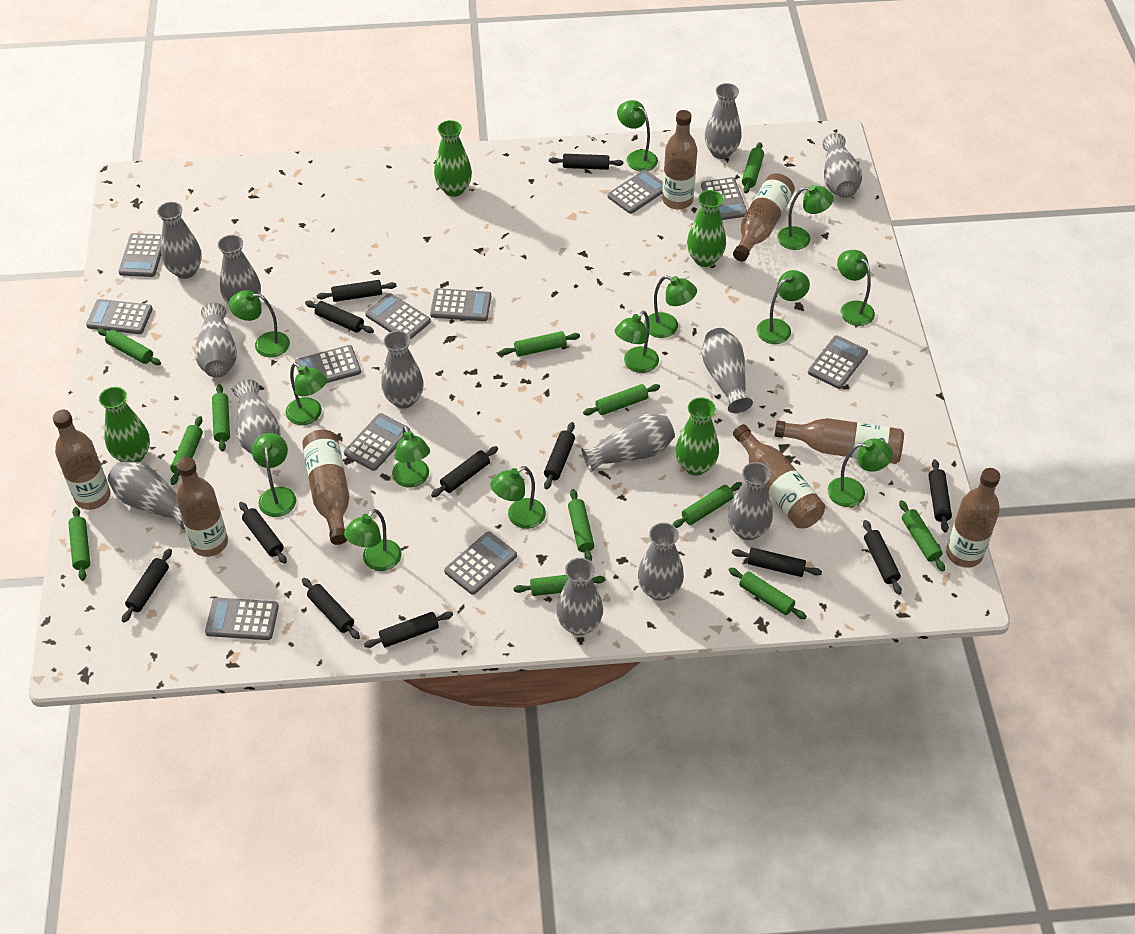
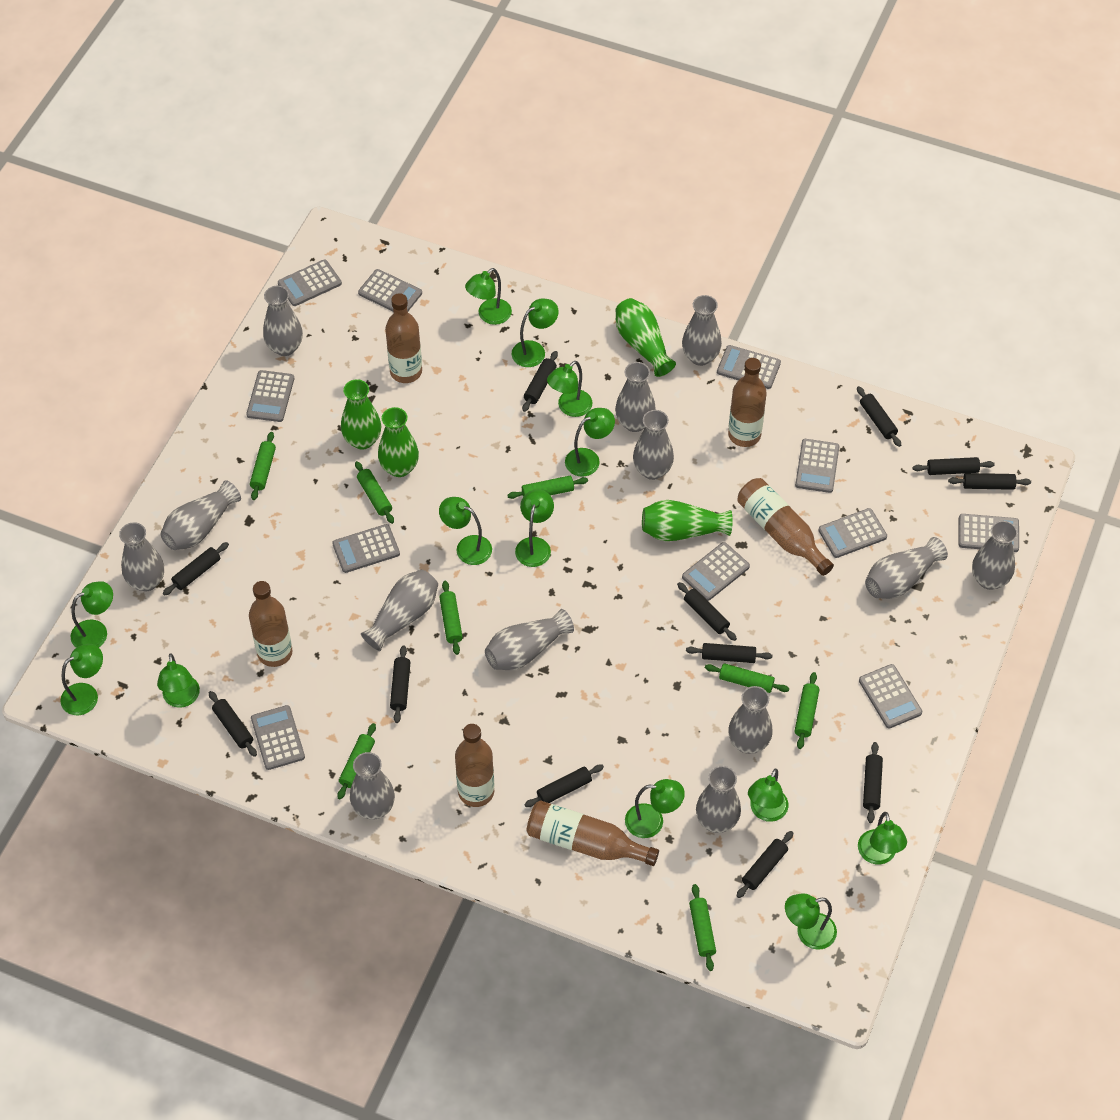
brown bottle: [53,410,110,510] [176,457,228,557] [302,429,349,545] [662,110,697,209] [733,173,795,261] [733,424,825,528] [774,418,904,464] [946,468,1000,568] = 8 -> [249,581,293,667] [385,293,422,383] [455,724,494,807] [527,800,659,866] [728,358,767,447] [737,478,834,576] = 6
green rolling pin: [68,507,90,581] [97,328,161,365] [170,416,203,485] [212,384,230,451] [500,331,580,357] [513,575,605,596] [568,489,594,561] [583,384,660,415] [673,482,742,528] [728,568,807,619] [742,142,764,194] [899,500,945,571] = 12 -> [250,432,276,500] [338,723,376,799] [355,461,394,524] [439,581,463,655] [507,476,588,499] [689,884,716,971] [705,663,789,693] [795,672,819,749] = 8

